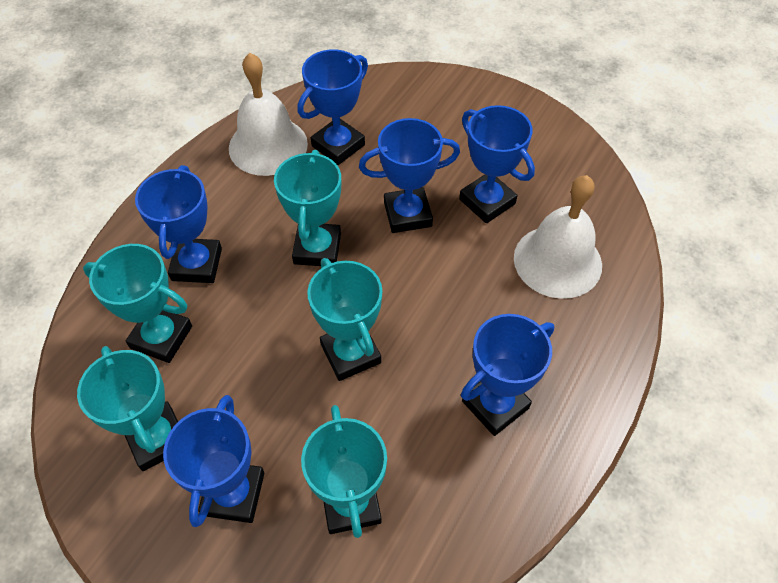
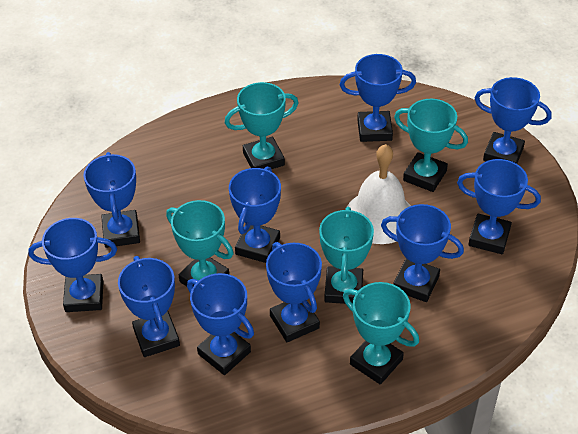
blue trophy: [135,165,222,283] [163,395,264,527] [297,49,368,165] [359,118,460,233] [459,105,535,223] [461,314,554,436] = 6 -> [28,218,117,312] [83,152,140,248] [118,256,180,357] [187,273,254,375] [229,167,281,263] [266,242,322,342] [340,54,416,142] [381,204,464,302] [457,159,541,254] [475,77,552,164] = 10
white bell: [229,53,308,176] [514,175,602,299] = 2 -> [347,144,411,244] = 1

